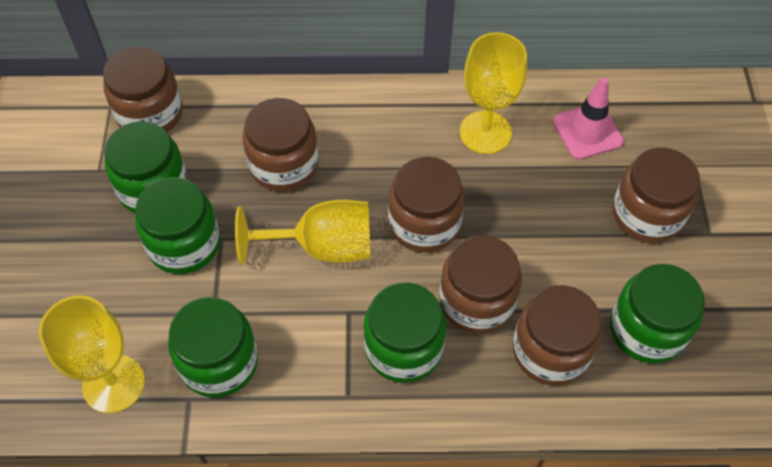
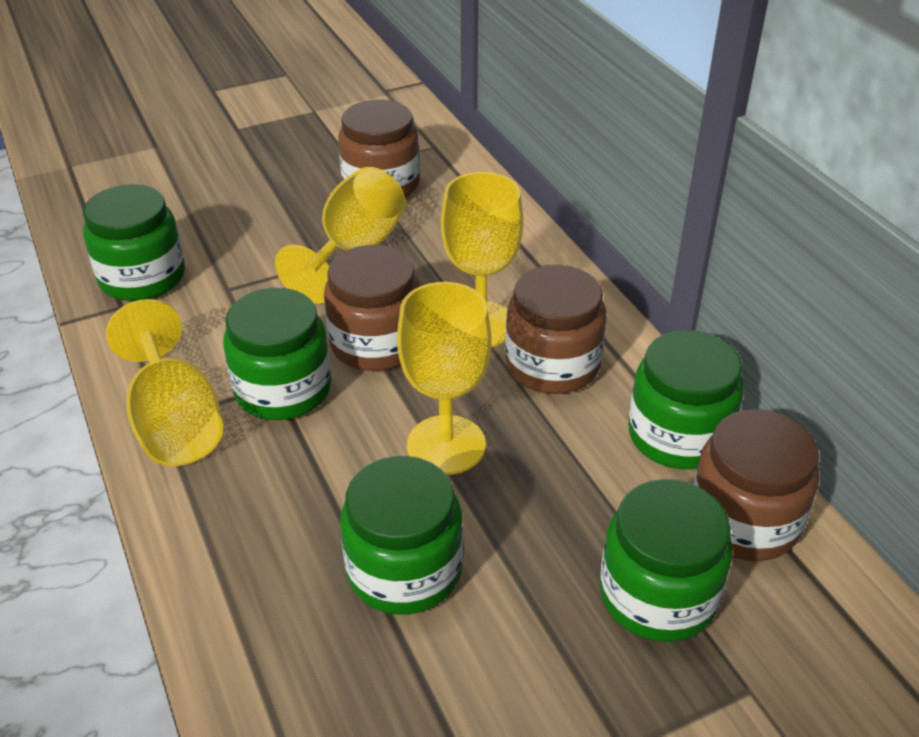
brown jar: [103,47,183,132] [243,98,318,192] [388,157,465,253] [439,235,522,334] [513,285,602,385] [613,148,700,243] = 6 -> [324,245,420,371] [338,100,420,198] [505,265,607,394] [693,409,819,561] = 4
pink traffic cone: [552,77,624,160] = 1 -> none = 0
yellow goblet: [39,296,145,413] [235,200,370,265] [459,32,527,154] = 3 -> [106,299,223,466] [275,167,406,304] [397,282,492,475] [441,172,523,347] = 4

